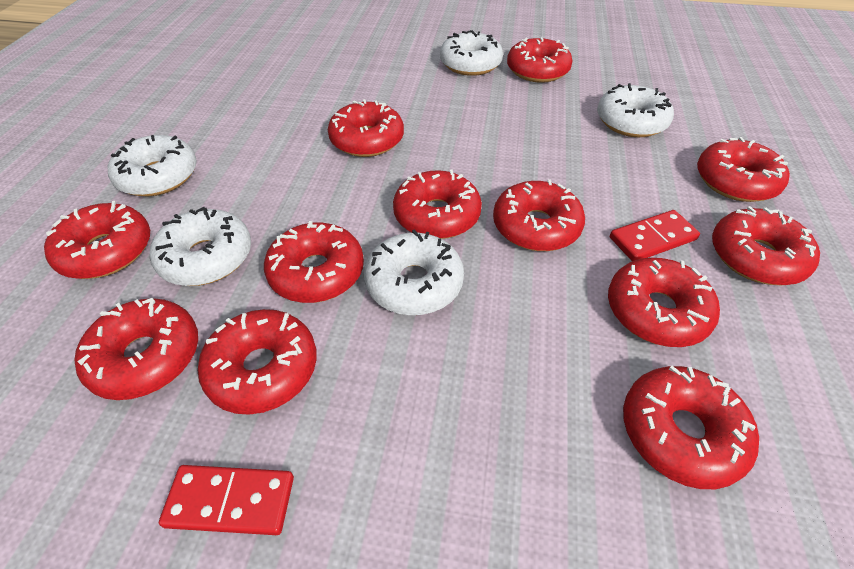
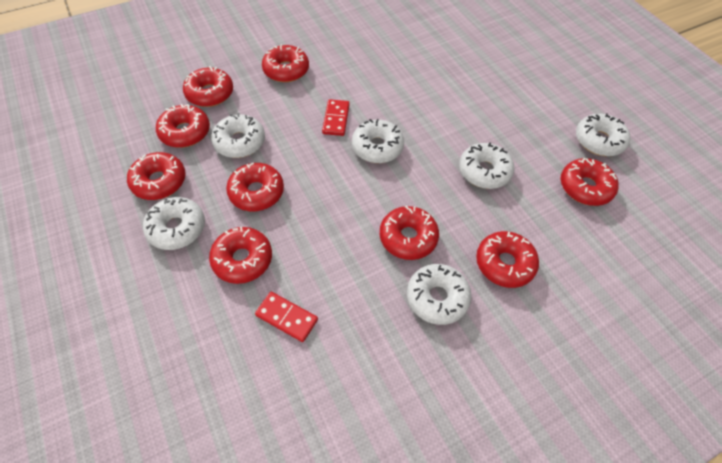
red donut: [44,201,150,279] [74,298,198,400] [198,309,317,415] [264,221,364,303] [328,99,404,157] [393,170,482,239] [493,180,585,251] [507,37,573,83] [608,258,720,347] [623,366,759,489] [697,137,790,202] [712,206,820,285] = 12 -> [127,152,186,200] [156,104,210,148] [183,66,233,107] [209,227,272,284] [226,163,284,211] [262,45,309,82] [380,206,439,260] [476,231,539,288] [561,158,619,206] = 9
white donut: [108,135,197,196] [150,207,251,286] [364,229,464,315] [440,30,503,76] [597,83,674,137] = 5 -> [143,197,205,250] [211,113,265,158] [352,119,404,163] [407,264,472,325] [459,143,514,189] [576,113,631,156] = 6

